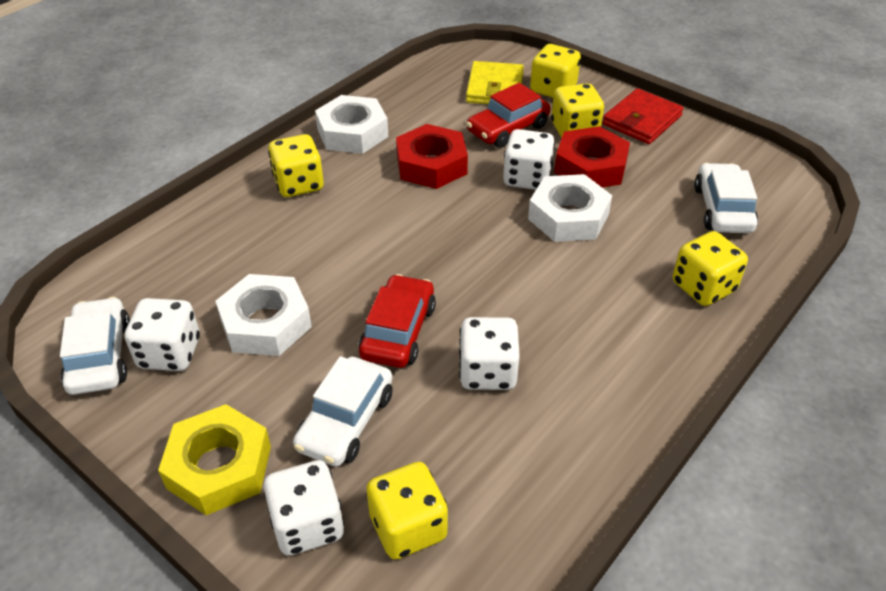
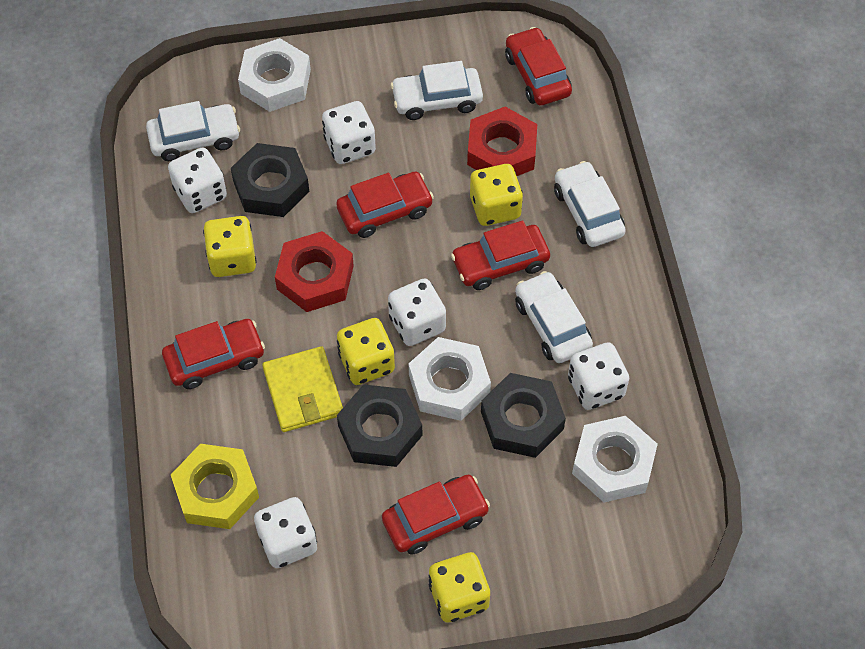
black nut: none = 0 -> [231,143,309,217] [337,384,422,467] [481,373,566,458] = 3
red car: [358,274,436,368] [466,83,551,148] = 2 -> [162,319,265,389] [336,172,434,238] [382,475,490,555] [451,220,550,290] [505,27,572,105] = 5
red wallet: [602,88,684,144] = 1 -> none = 0
white car: [60,297,130,395] [293,356,393,466] [694,163,758,233] = 3 -> [146,101,240,161] [390,61,483,120] [515,271,593,363] [554,161,626,247] = 4
white dice: [125,298,200,371] [264,460,344,556] [459,317,520,390] [503,129,555,190] = 4 -> [168,147,227,213] [254,497,317,568] [322,101,376,164] [388,278,446,346] [568,342,629,410] = 5
yellow dice: [268,134,324,197] [366,462,448,560] [530,44,581,98] [551,83,604,138] [673,231,748,306] = 5 -> [203,216,257,277] [337,318,395,385] [429,552,490,623] [470,164,523,226] = 4

